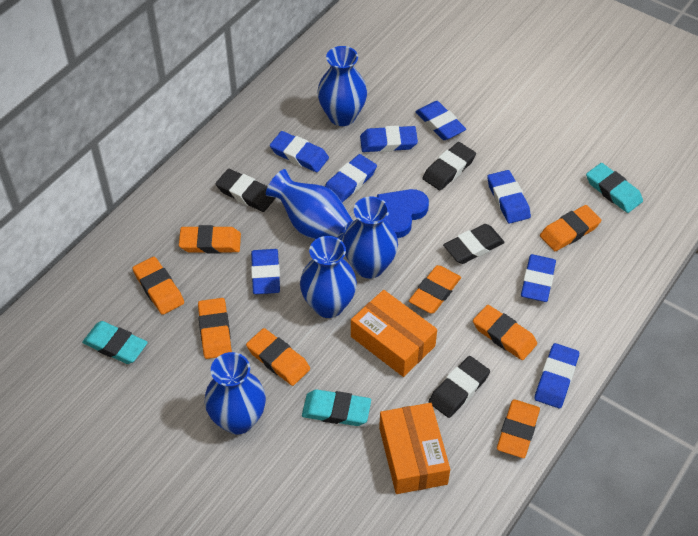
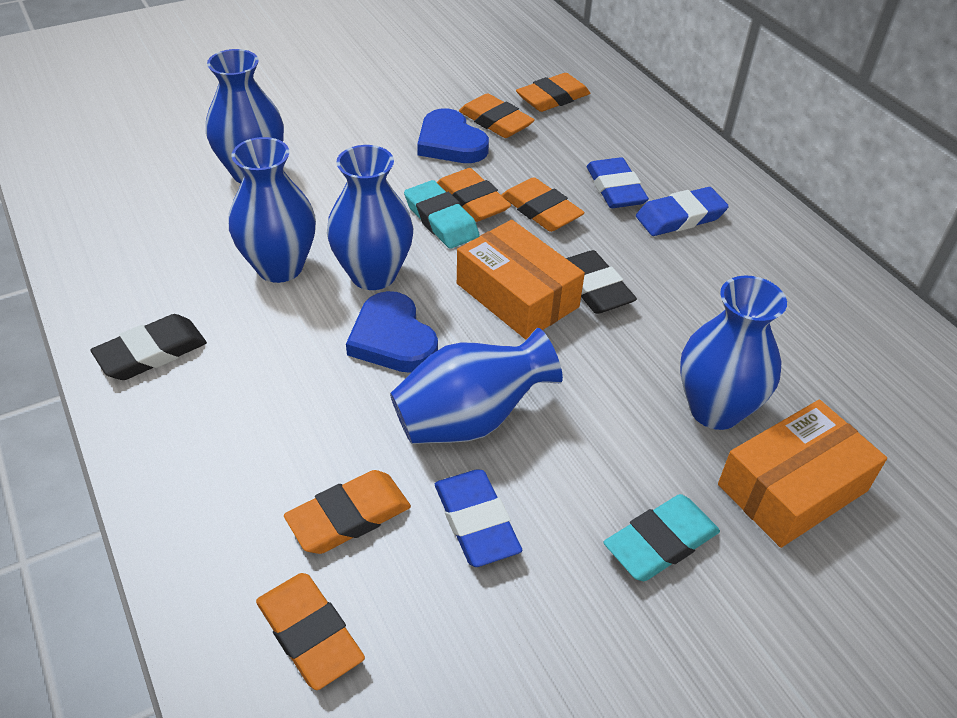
black eraser: [216,169,276,212] [422,142,476,190] [428,356,490,418] [443,224,505,264] = 4 -> [91,314,207,380] [566,250,637,314] = 2
blue eraser: [251,249,280,294] [270,131,329,172] [325,154,377,203] [360,126,418,152] [415,101,466,140] [487,170,531,224] [521,254,556,302] [534,343,579,408] = 8 -> [435,470,523,567] [587,157,649,208] [636,187,729,236] = 3
blue heart: [377,189,429,238] = 1 -> [346,291,438,373] [417,108,489,163] = 2
orange eraser: [133,257,184,315] [179,225,241,253] [198,298,232,359] [246,328,310,386] [409,265,461,313] [473,305,537,360] [497,399,540,458] [540,205,602,251] = 8 -> [256,573,365,690] [284,470,411,554] [437,168,511,222] [459,93,535,138] [501,177,585,232] [516,73,590,112] = 6
turquoise eraser: [82,321,148,364] [302,389,371,426] [586,163,643,213] = 3 -> [404,180,480,249] [604,494,720,581] = 2

